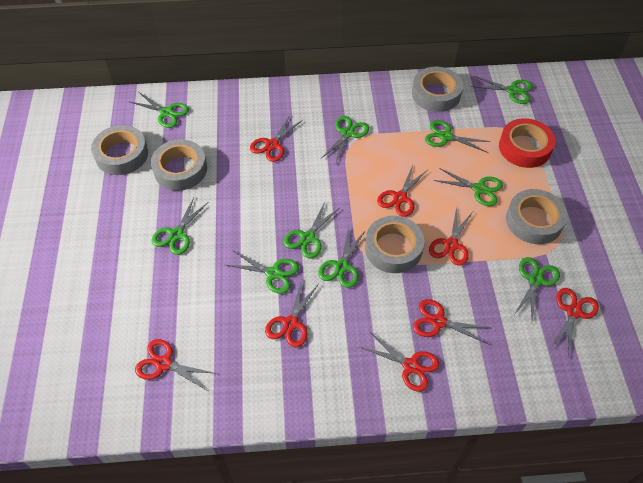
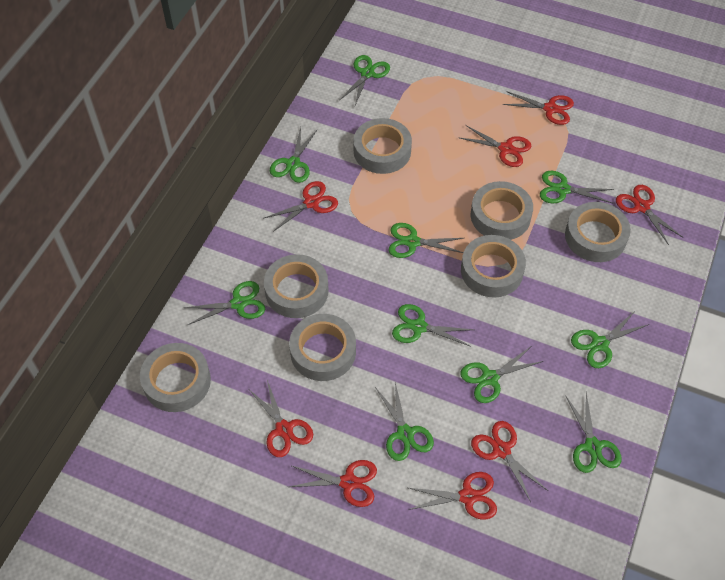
grey tape: [91,125,148,175] [151,139,207,191] [365,216,425,273] [412,67,463,112] [506,189,567,244] = 5 -> [140,343,211,412] [264,254,329,318] [289,314,356,381] [353,118,412,174] [461,235,526,297] [471,181,533,240] [565,202,631,262] = 7
red tape: [499,118,555,168] = 1 -> none = 0

